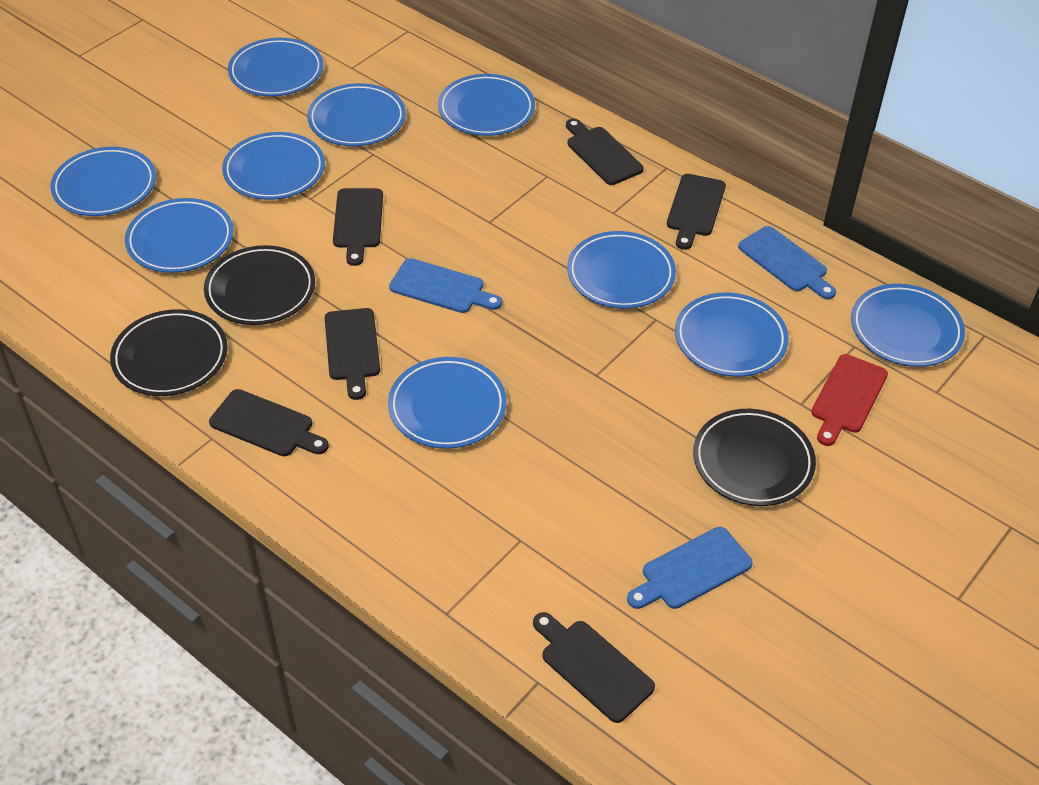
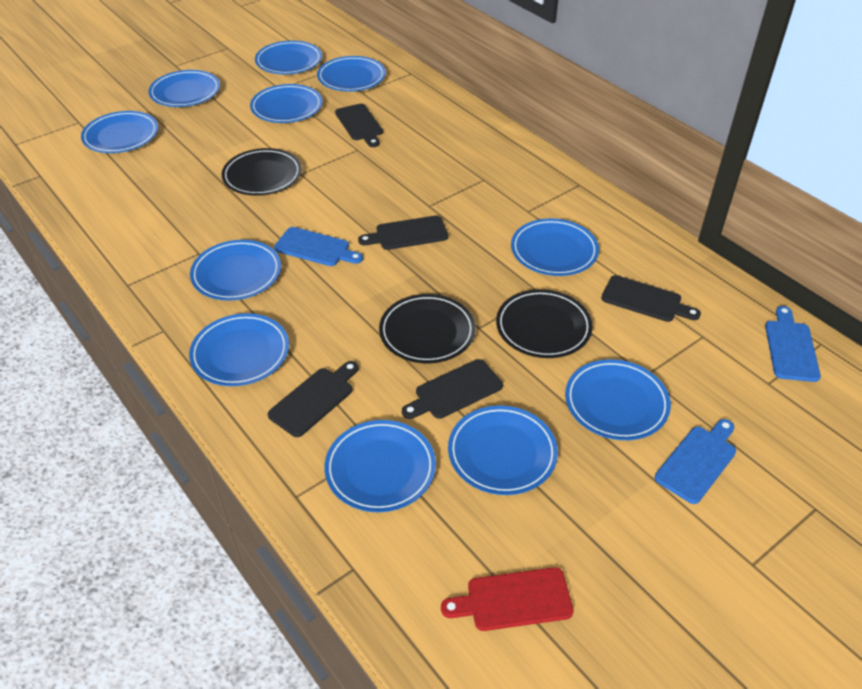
black cutting board: [209,389,329,456] [325,308,380,400] [333,188,383,266] [533,612,655,723] [566,119,644,185] [667,174,726,250] = 6 -> [268,361,359,437] [335,104,383,147] [358,216,448,250] [402,359,503,419] [601,275,701,322] = 5
blue plate: [50,147,156,216] [125,198,233,273] [222,132,325,200] [228,38,323,97] [307,83,406,146] [388,357,507,449] [438,74,535,136] [567,231,676,309] [675,293,789,377] [851,284,965,367] = 10 -> [81,111,159,153] [149,70,220,107] [189,313,289,386] [190,240,281,301] [250,84,323,123] [255,41,322,74] [317,56,386,92] [324,420,436,512] [448,405,558,495] [511,218,599,276] [565,359,671,440] = 11

